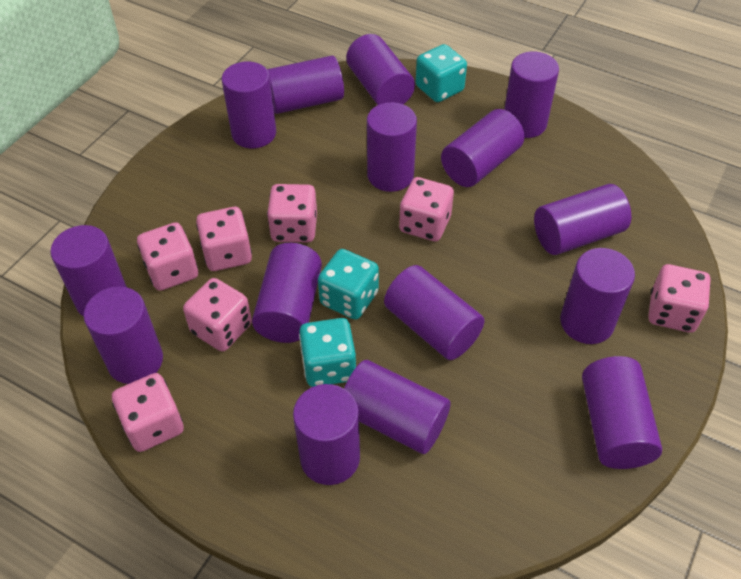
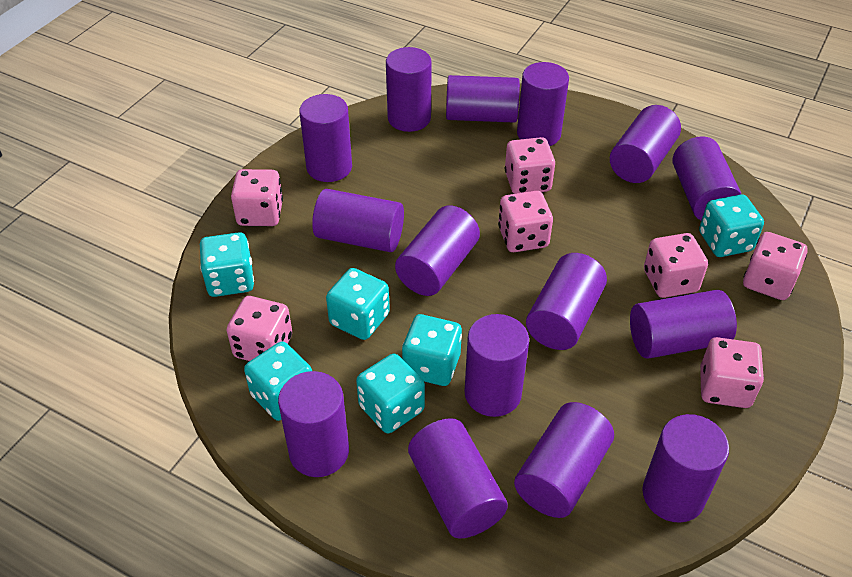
turquoise dice: [299,318,356,387] [318,249,379,320] [416,44,467,102] = 3 -> [200,232,254,297] [244,342,312,421] [326,268,390,340] [356,354,425,433] [402,314,462,386] [699,195,764,257] = 6

